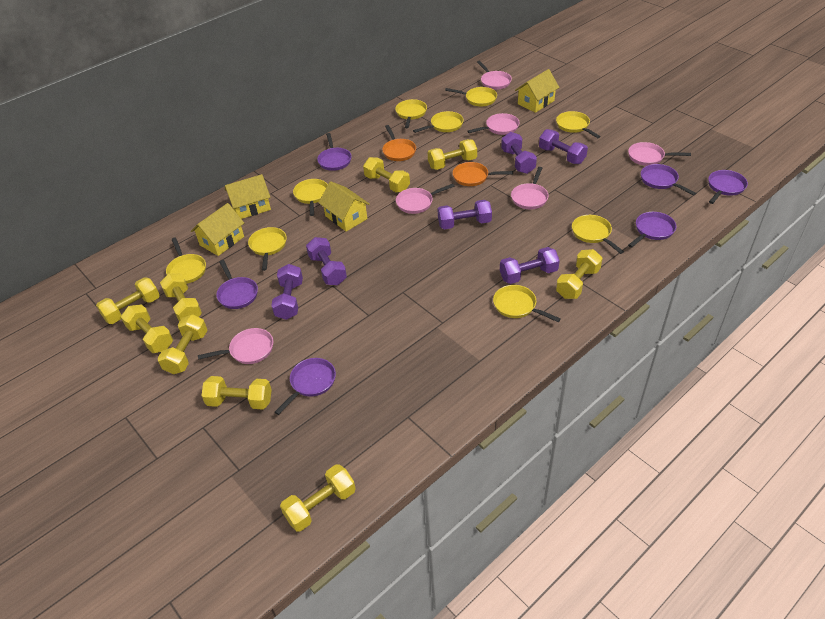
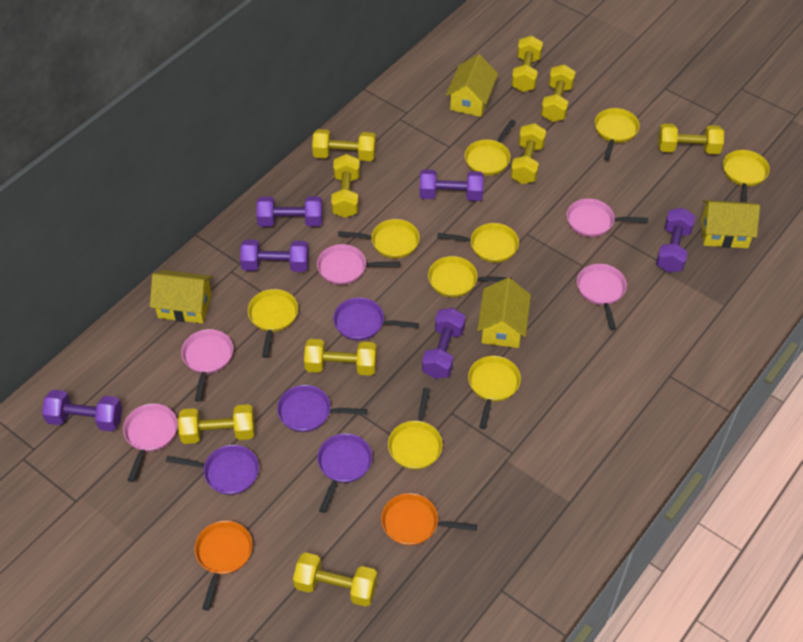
pink pan: [198,328,273,364] [396,184,455,214] [467,113,520,135] [477,61,512,90] [511,167,549,209] [628,142,691,166] = 6 -> [123,403,178,482] [181,329,233,402] [317,244,400,285] [567,199,648,237] [577,264,627,330] = 5
purple pan: [216,260,258,309] [275,358,336,415] [317,133,352,171] [628,212,677,248] [641,164,696,196] [708,170,748,204] = 6 -> [166,445,259,495] [277,385,367,432] [317,433,372,513] [333,297,419,341] = 4

